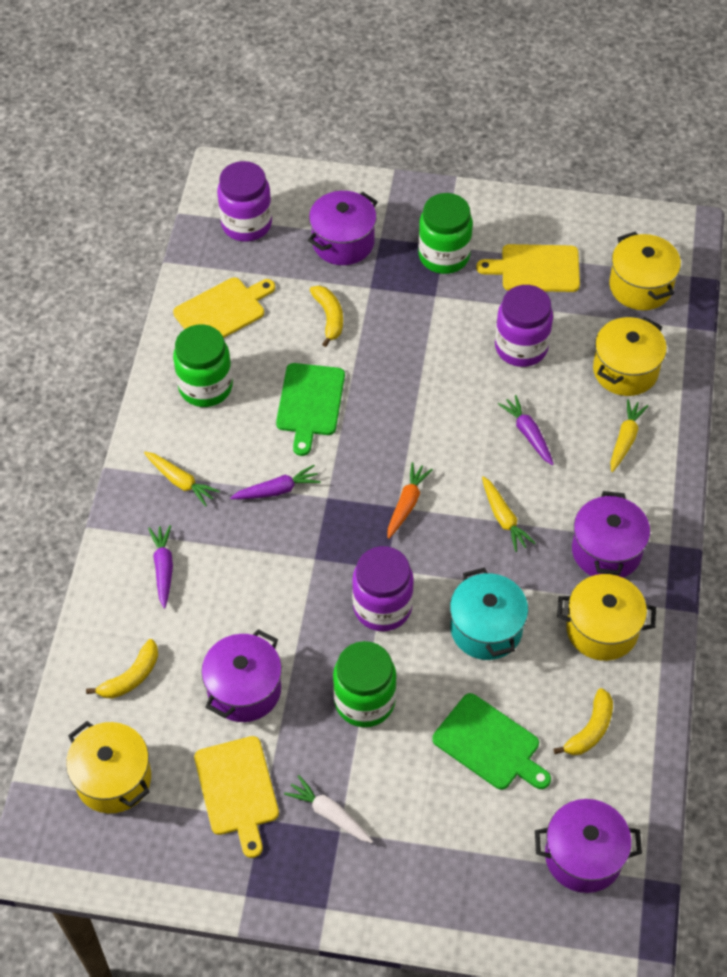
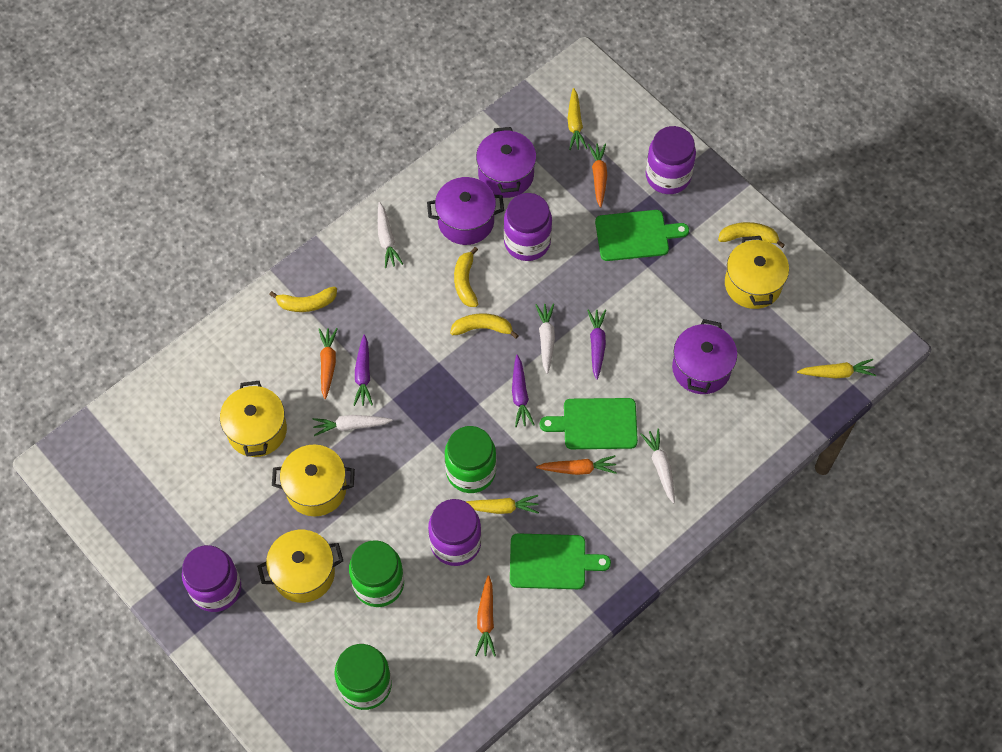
green cutting board: [276,363,345,456] [432,693,551,790] = 2 -> [510,533,611,589] [540,398,638,449] [595,210,689,261] = 3
orange carrot: [388,462,433,539] = 1 -> [319,328,338,399] [475,575,496,657] [536,455,617,475] [588,143,607,208] = 4
purple jar: [217,161,272,242] [352,546,414,631] [495,285,553,367] = 3 -> [182,545,241,612] [428,499,482,566] [504,193,552,261] [646,126,696,194] = 4
purple pot: [201,629,282,722] [308,191,378,265] [535,799,642,893] [572,491,650,578] = 4 -> [427,177,504,245] [476,127,536,198] [672,319,737,394] = 3
turquoise pot: [450,568,528,660] = 1 -> none = 0
white carrot: [284,775,373,843] = 1 -> [313,415,393,436] [378,202,403,268] [535,304,555,374] [641,429,675,503] = 4
yellow banana: [86,639,158,699] [310,286,343,347] [554,688,613,755] = 3 -> [269,287,337,312] [450,313,519,339] [454,247,478,307] [718,222,785,248] = 4
yellow cutting board: [173,277,275,338] [194,736,279,858] [476,244,580,292] = 3 -> none = 0

